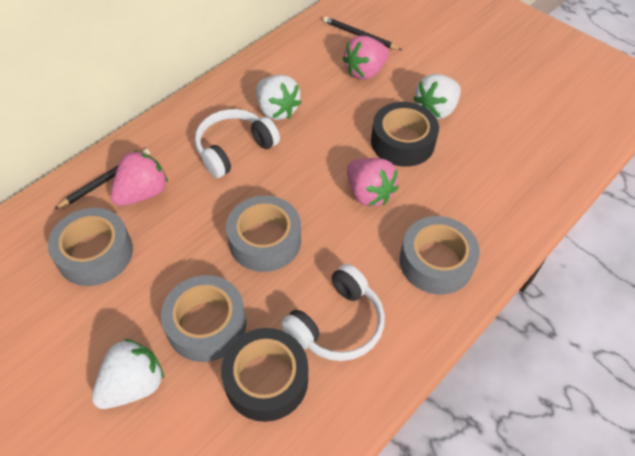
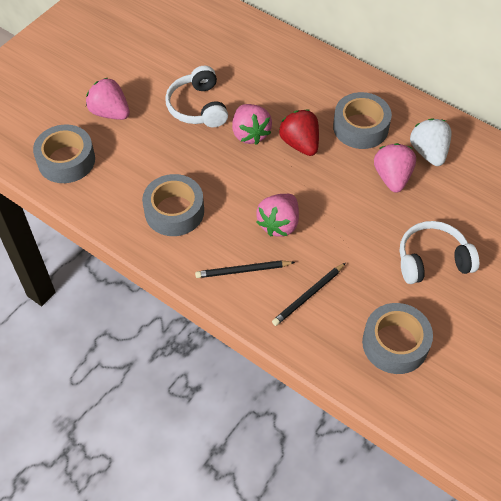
black tape: [221,328,308,422] [371,102,439,167] = 2 -> none = 0
pink strawberry: [111,150,168,206] [343,36,389,80] [347,158,398,207] = 3 -> [86,78,130,120] [232,104,272,145] [256,194,299,237] [374,143,416,193] = 4
red strawberry: none = 0 -> [279,110,319,156] = 1
white strawberry: [92,339,164,409] [256,75,302,120] [413,74,461,119] = 3 -> [410,118,452,166] = 1

